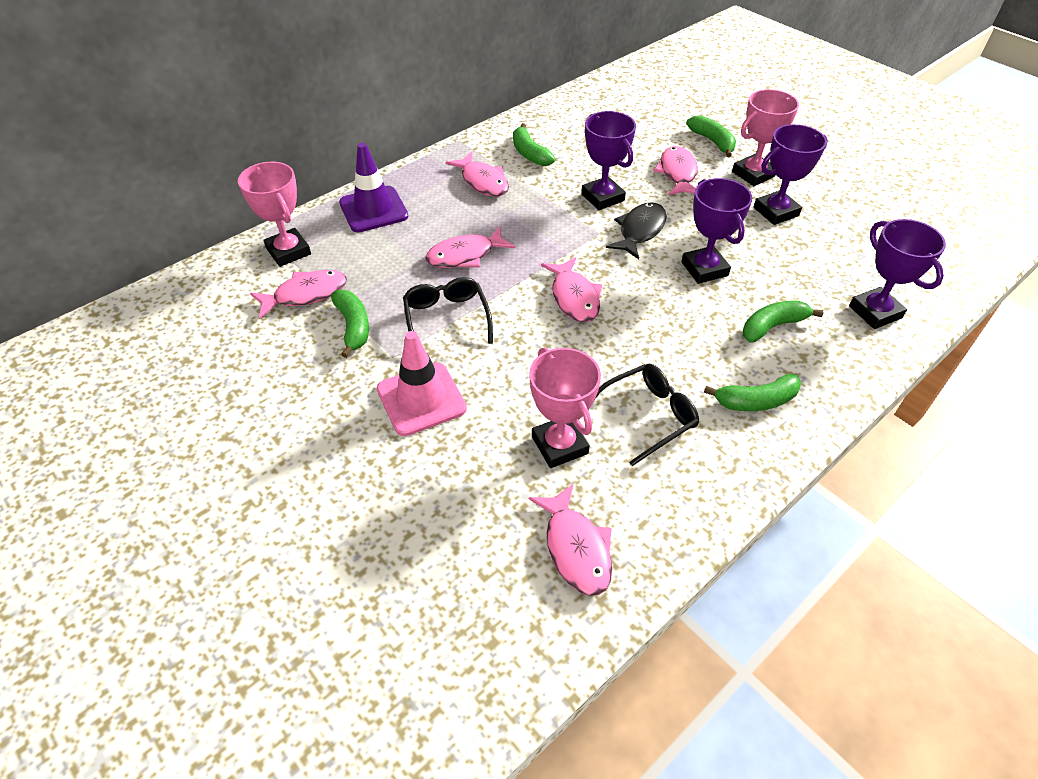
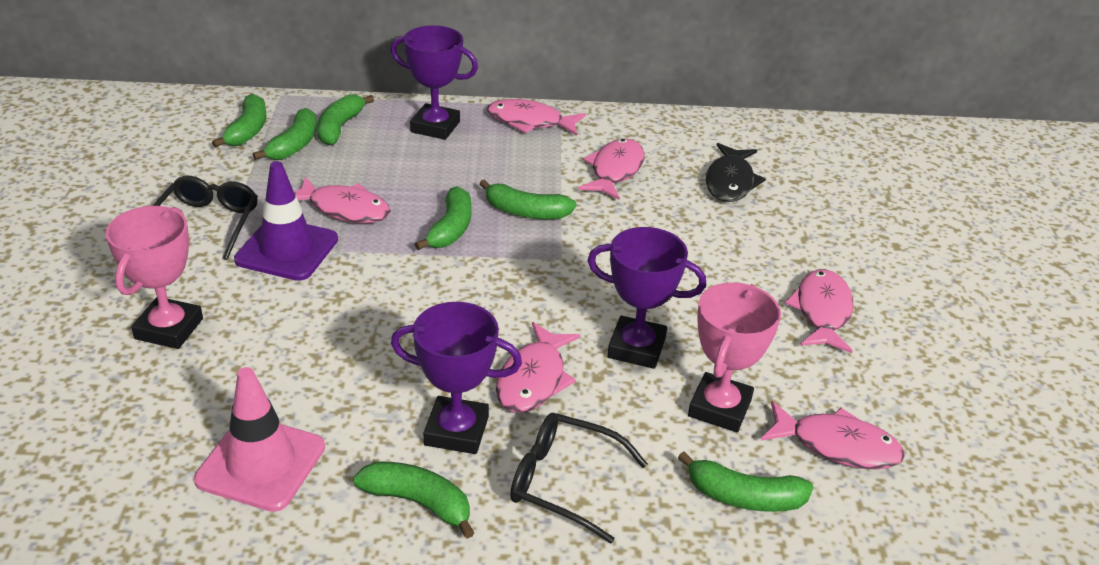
green banana: [331,290,369,358] [513,123,555,166] [686,115,736,157] [704,374,801,411] [743,300,824,343] = 5 -> [212,93,266,148] [253,108,317,160] [317,94,374,145] [353,462,475,539] [415,186,471,250] [480,180,576,219] [678,452,813,512] = 7
pink trophy: [238,162,311,267] [529,347,601,468] [732,89,799,186] = 3 -> [106,206,203,349] [688,282,781,432] = 2
purple trophy: [581,111,636,210] [681,178,752,284] [754,124,828,225] [849,219,946,329] = 4 -> [391,25,478,140] [391,302,522,454] [587,227,706,369] = 3

